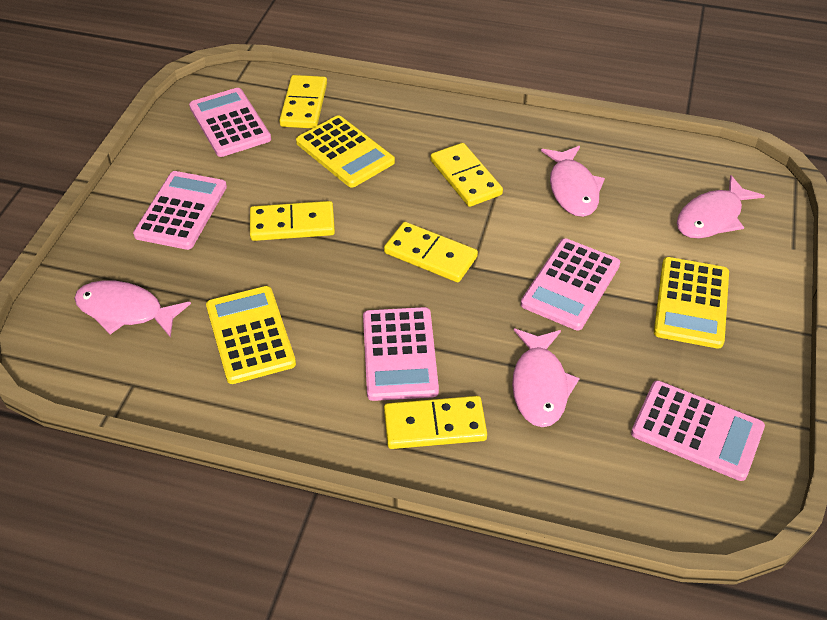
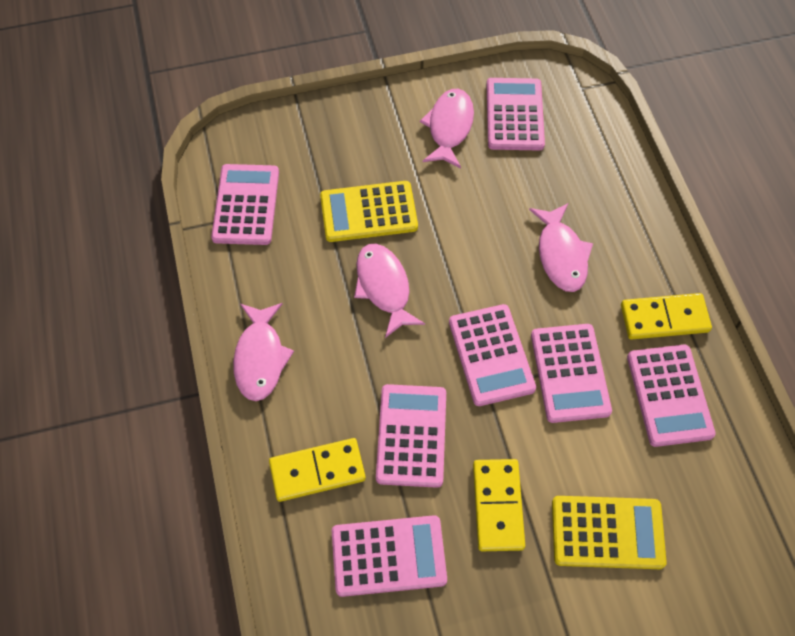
pink calculator: [133,171,227,250] [189,88,271,157] [363,307,439,401] [521,238,620,331] [631,381,765,481] = 5 -> [211,164,279,245] [332,515,447,597] [376,384,446,488] [449,304,536,406] [486,78,545,151] [531,324,612,423] [627,345,716,447] = 7
yellow calculator: [206,286,296,384] [296,115,395,188] [654,257,729,349] = 3 -> [320,181,418,242] [552,496,667,569] = 2
yellow domino: [250,201,335,241] [279,75,327,129] [384,222,478,282] [384,396,487,449] [431,143,503,207] = 5 -> [269,438,366,502] [473,459,525,551] [621,293,712,340] = 3

